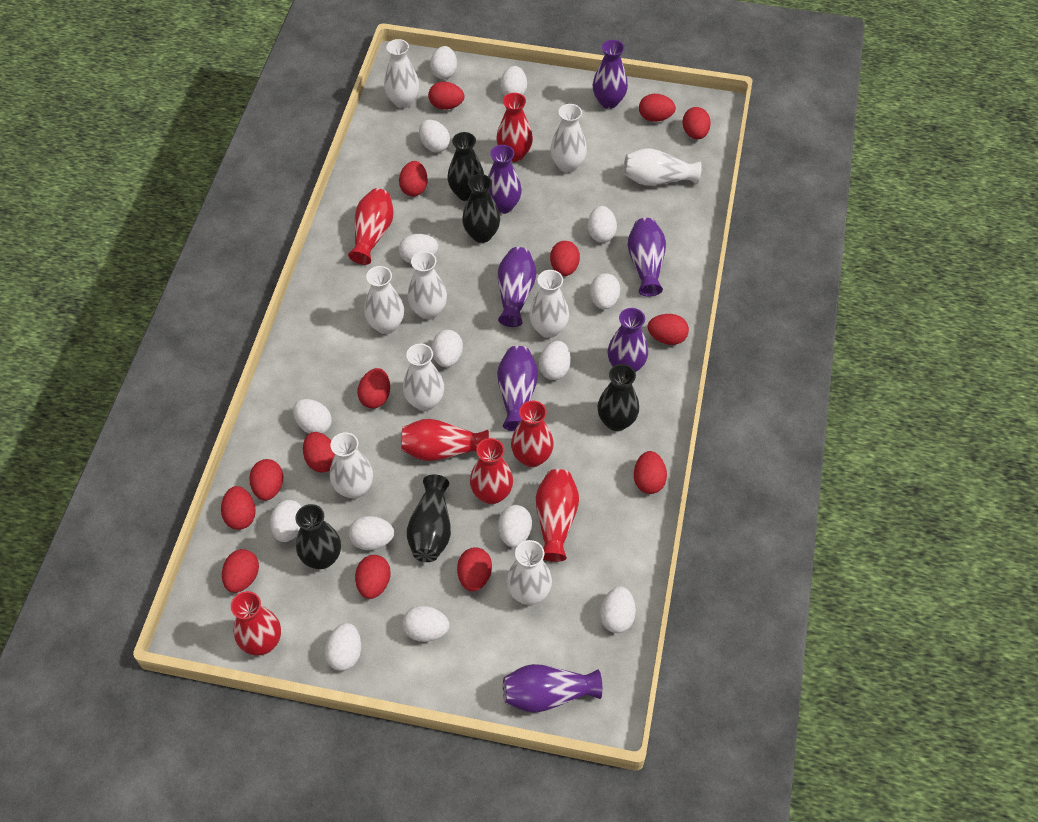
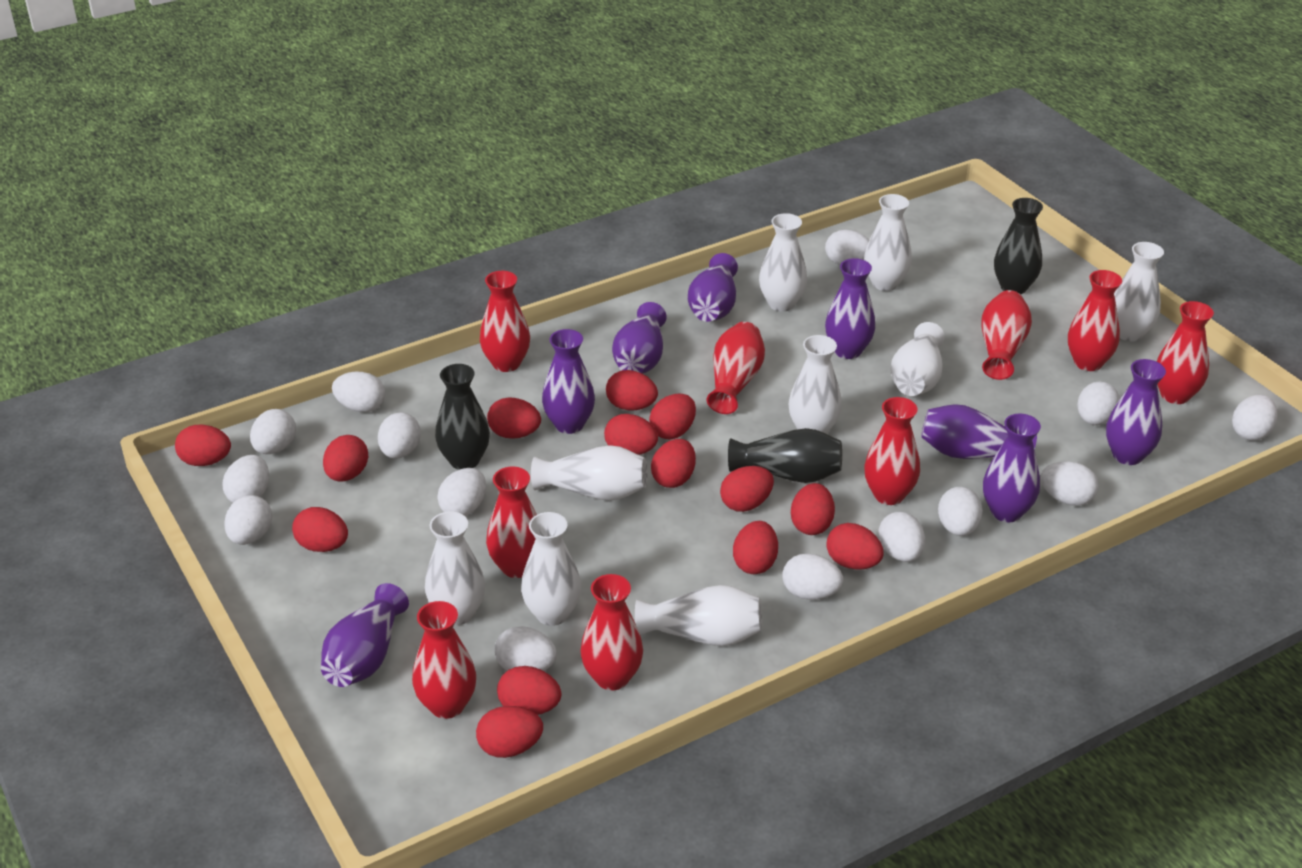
black vase: [295,504,341,569] [407,474,451,562] [447,132,484,201] [462,174,500,243] [597,364,639,431] = 5 -> [435,364,490,470] [728,428,842,483] [994,198,1043,294] = 3
purple vase: [488,145,522,214] [497,346,538,431] [498,247,536,327] [503,664,602,713] [593,40,628,109] [608,308,648,372] [628,218,666,297] = 7 -> [321,583,409,687] [542,329,595,434] [612,302,666,374] [688,253,738,322] [825,258,875,359] [921,404,1037,459] [983,414,1041,522] [1106,359,1166,465] = 8
red vase: [231,591,281,655] [348,188,394,265] [401,419,489,461] [470,438,513,504] [496,93,533,162] [511,401,554,467] [536,469,579,562] = 7 -> [412,601,476,719] [480,271,530,372] [486,467,537,578] [581,574,643,690] [707,322,765,414] [864,397,920,505] [981,290,1032,380] [1068,270,1122,371] [1156,301,1214,404] = 9
white egg: [270,500,302,542] [293,399,332,434] [325,623,361,671] [349,516,394,550] [399,234,438,263] [402,606,449,642] [419,120,450,152] [430,46,457,79] [432,330,463,367] [498,505,532,547] [500,66,527,96] [539,341,571,380] [588,206,617,243] [590,273,620,310] [600,586,636,633] = 15 -> [222,455,269,503] [224,495,272,545] [250,409,296,454] [332,372,385,412] [378,412,421,459] [437,468,486,516] [494,626,557,671] [782,554,843,600] [825,230,869,265] [878,512,925,562] [938,487,983,536] [1040,461,1099,506] [1077,382,1120,425] [1232,395,1277,441] = 14

